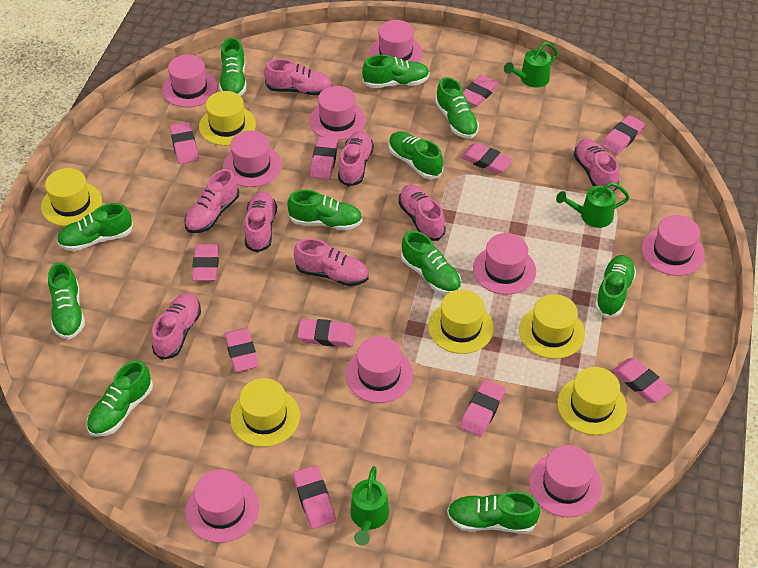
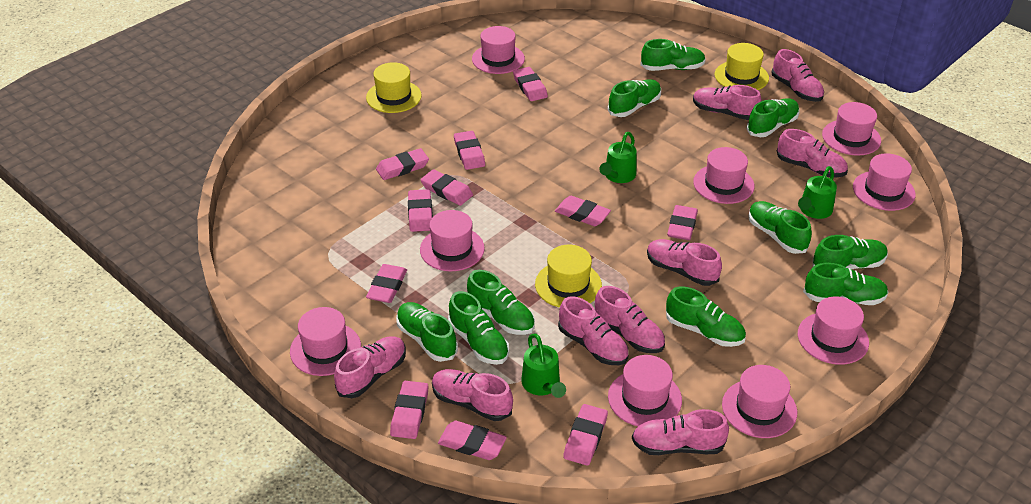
green shoe: [48,262,85,339] [57,203,133,251] [87,360,153,437] [219,37,247,96] [287,190,363,230] [362,55,430,88] [389,132,443,179] [401,231,461,295] [435,77,479,138] [447,491,540,534] [595,255,636,318] = 11 -> [396,302,458,362] [448,291,509,365] [467,270,535,335] [608,79,661,117] [640,39,706,71] [666,286,746,347] [746,98,799,137] [748,201,812,254] [803,263,888,305] [813,235,888,270] = 10
pink shoe: [151,293,201,360] [184,169,239,233] [244,192,277,253] [264,59,332,96] [294,238,369,286] [338,131,374,187] [398,185,446,241] [574,139,619,191] = 8 -> [334,336,406,398] [432,369,513,421] [558,296,629,365] [595,286,665,353] [632,409,729,455] [647,239,722,286] [693,85,762,120] [771,49,824,102] [777,129,848,178] = 9
yellow hat: [41,168,102,226] [199,91,256,146] [230,378,300,447] [428,289,494,354] [519,294,585,359] [557,367,627,435] = 6 -> [366,62,422,113] [535,245,602,308] [715,43,769,90] = 3

